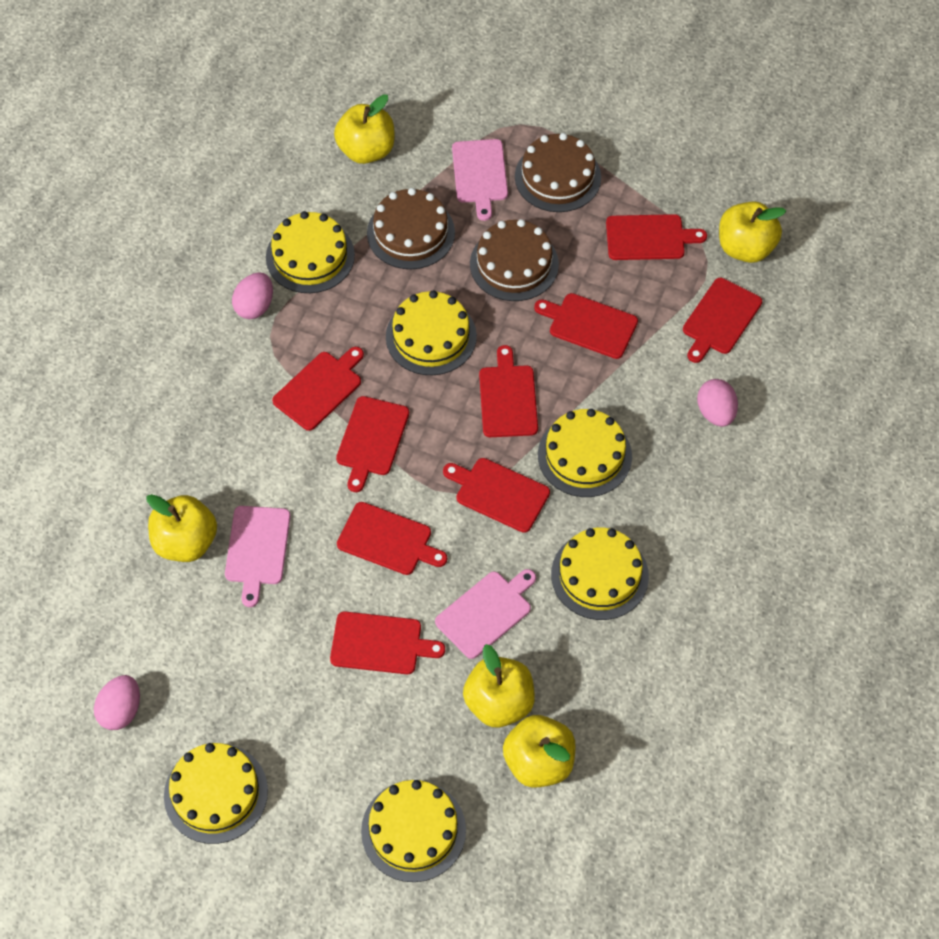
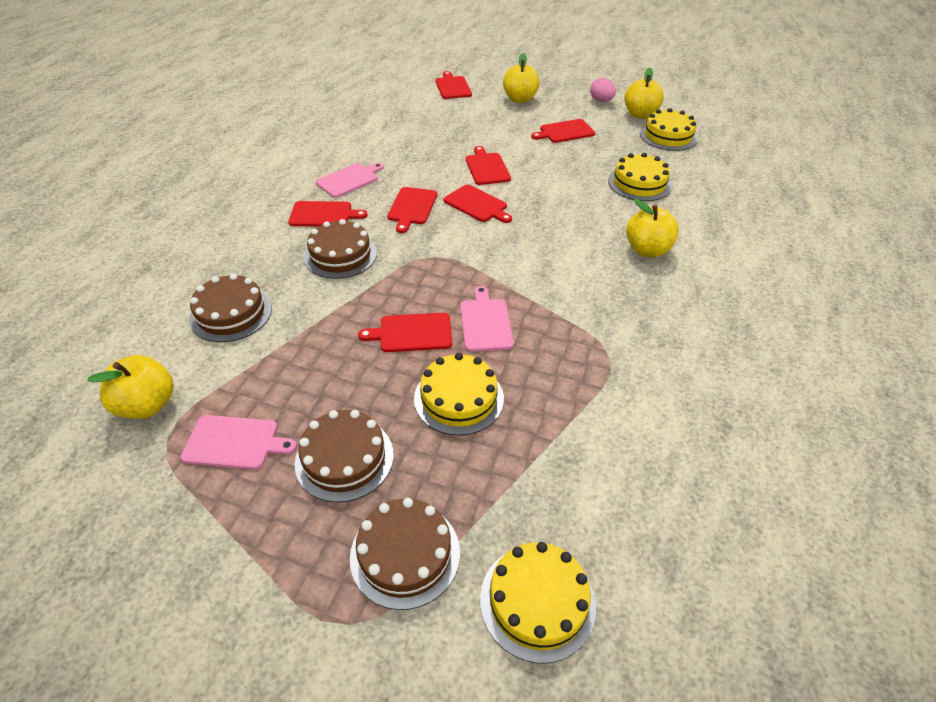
brown cake: [367,188,455,269] [470,219,559,301] [515,133,601,212] = 3 -> [189,273,272,342] [294,410,394,502] [304,219,377,279] [350,498,460,610] = 4
pink egg: [94,675,140,730] [232,272,273,319] [697,379,738,427] = 3 -> [590,78,616,102] = 1
red cutting board: [272,347,364,431] [330,612,445,674] [336,396,409,492] [337,502,447,575] [443,458,550,533] [479,345,538,437] [534,293,638,359] [606,214,707,260] [683,278,762,363] = 9 -> [288,201,368,227] [358,313,452,352] [387,187,437,233] [435,71,472,99] [444,184,512,223] [466,146,511,185] [531,119,596,143] = 7
yellow apple: [146,494,217,562] [334,94,394,164] [463,644,535,727] [503,715,576,788] [719,201,786,263] = 5 -> [88,355,174,419] [503,53,540,103] [624,68,664,119] [626,199,679,257] = 4
yellow cake: [164,743,268,844] [266,211,355,293] [361,780,466,882] [386,290,477,375] [538,409,632,497] [551,528,649,620] = 6 -> [414,353,504,436] [480,542,596,664] [608,153,672,201] [640,108,698,151] = 4

